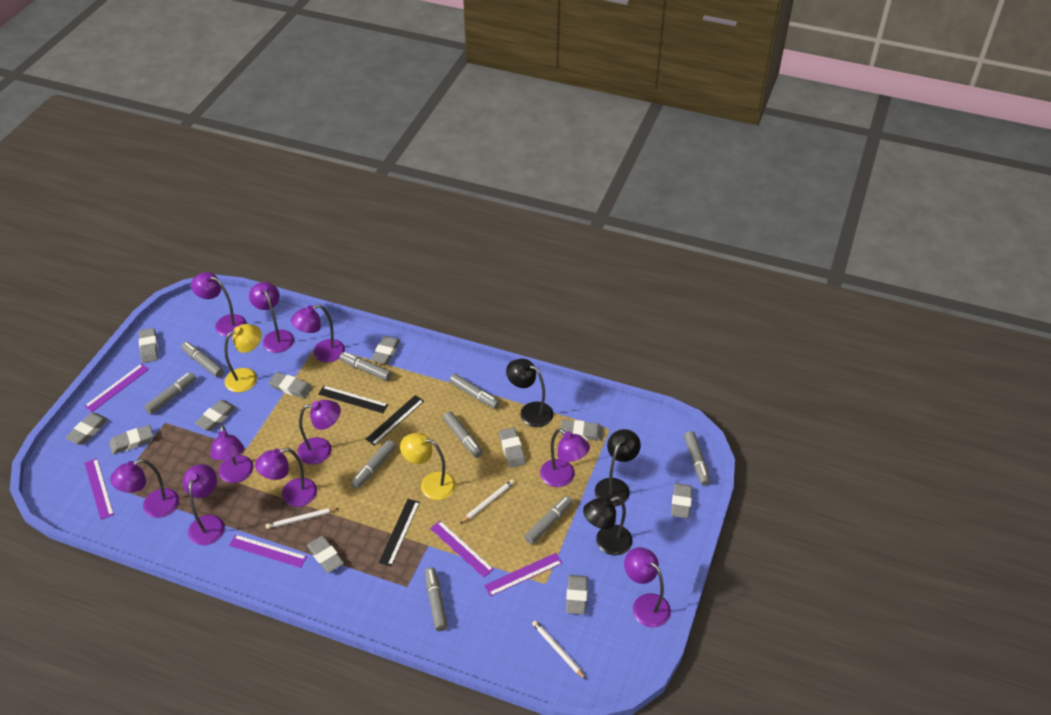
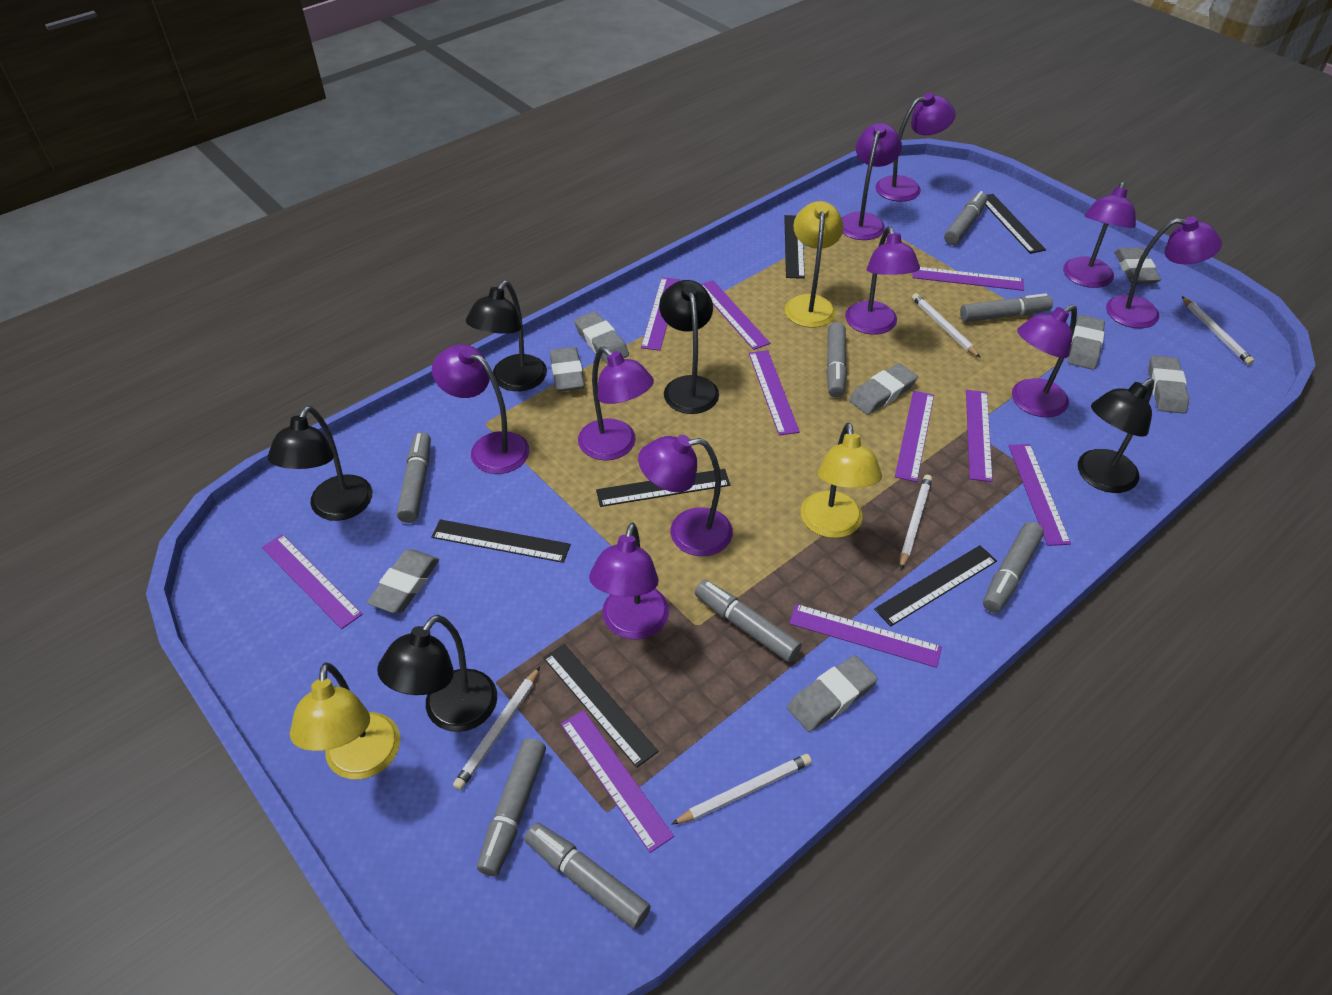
black lamp: [506,359,553,427] [583,496,632,555] [595,429,641,506] = 3 -> [268,406,372,521] [377,615,497,732] [466,281,547,391] [659,280,719,414] [1078,378,1154,493] = 5
black ruler: [318,386,388,413] [365,395,424,446] [379,499,420,567] = 3 -> [431,519,571,563] [544,644,659,768] [596,469,730,507] [784,215,805,279] [874,545,997,626] [985,194,1046,254] = 6
grey eraser: [66,413,108,445] [109,425,153,454] [139,328,158,363] [195,400,236,431] [269,372,312,399] [307,536,344,573] [371,336,400,364] [499,427,526,468] [561,420,603,441] [566,575,588,614] [671,483,693,518] = 11 -> [367,549,439,613] [550,347,585,392] [574,311,629,364] [787,655,878,732] [849,363,918,415] [1068,315,1105,370] [1114,247,1161,284] [1148,355,1189,413] = 8
grey marker: [144,372,196,414] [181,342,224,378] [339,352,392,381] [351,440,396,489] [425,567,448,631] [443,411,483,458] [449,374,500,409] [524,496,573,544] [684,431,710,485] = 9 -> [397,432,431,523] [477,738,546,876] [524,823,651,929] [695,580,802,662] [826,322,847,398] [944,191,987,245] [960,293,1053,322] [983,522,1044,613] = 8
purple ruler: [84,363,149,412] [84,458,114,520] [229,535,307,568] [430,521,494,578] [484,553,562,597] = 5 -> [262,534,363,629] [561,710,674,853] [641,277,680,351] [701,280,770,350] [749,350,800,436] [789,604,942,668] [895,391,934,482] [913,267,1024,291] [966,390,993,482] [1009,444,1071,546] = 10
white pencil: [265,508,339,529] [460,480,515,524] [532,620,586,679] = 3 -> [453,667,540,790] [671,754,812,825] [900,475,932,569] [912,293,981,358] [1182,296,1255,365] = 5
yellow lamp: [224,324,262,392] [400,433,456,500] = 2 -> [290,662,400,779] [785,201,844,328] [801,423,882,538] = 3

